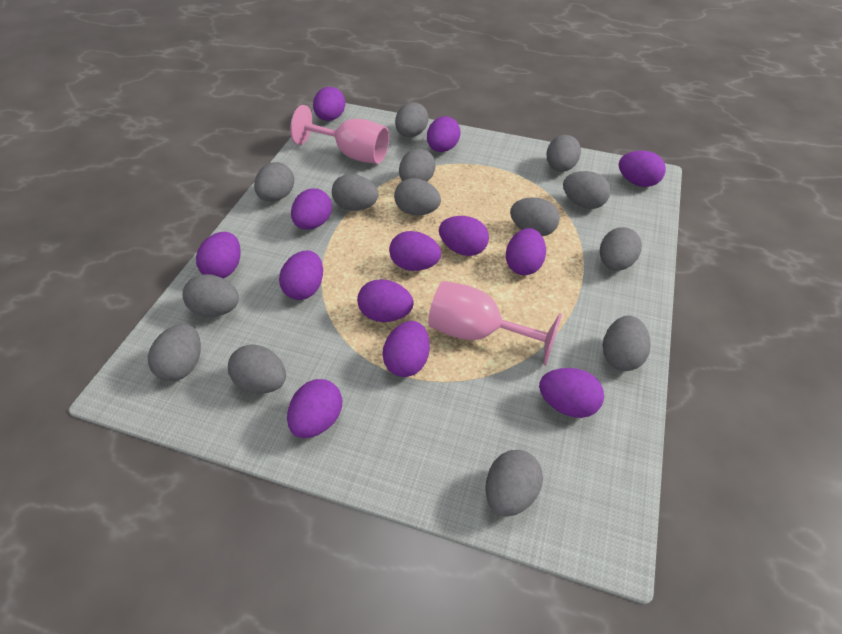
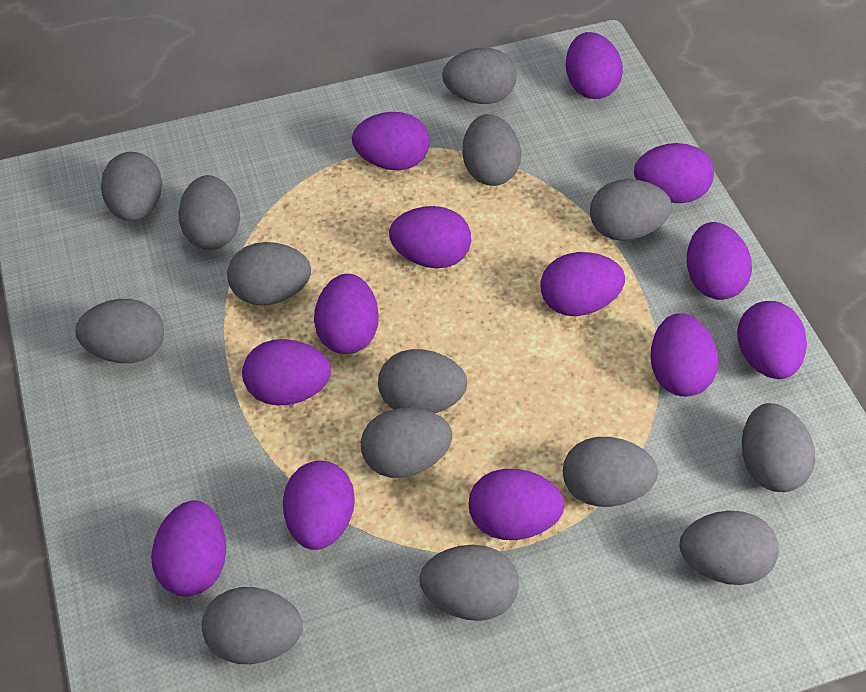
pink goblet: [290,105,389,164] [428,281,562,366] = 2 -> none = 0

